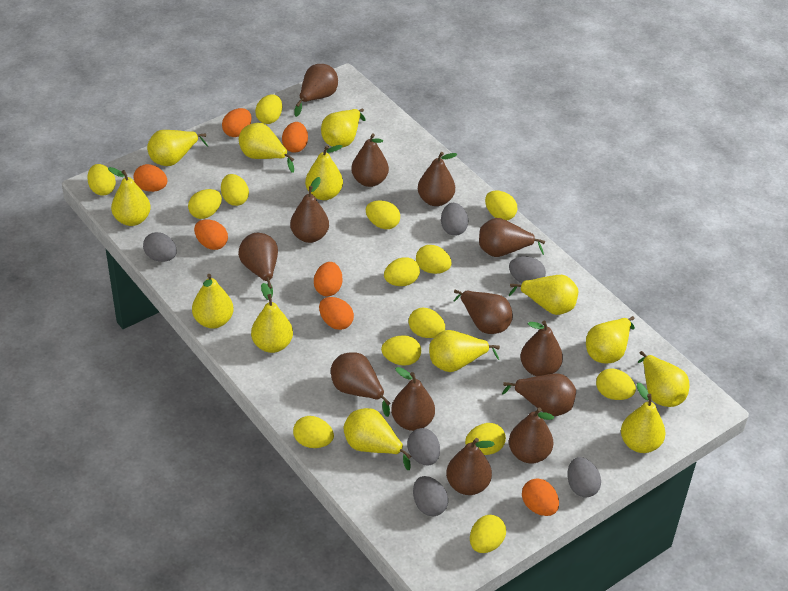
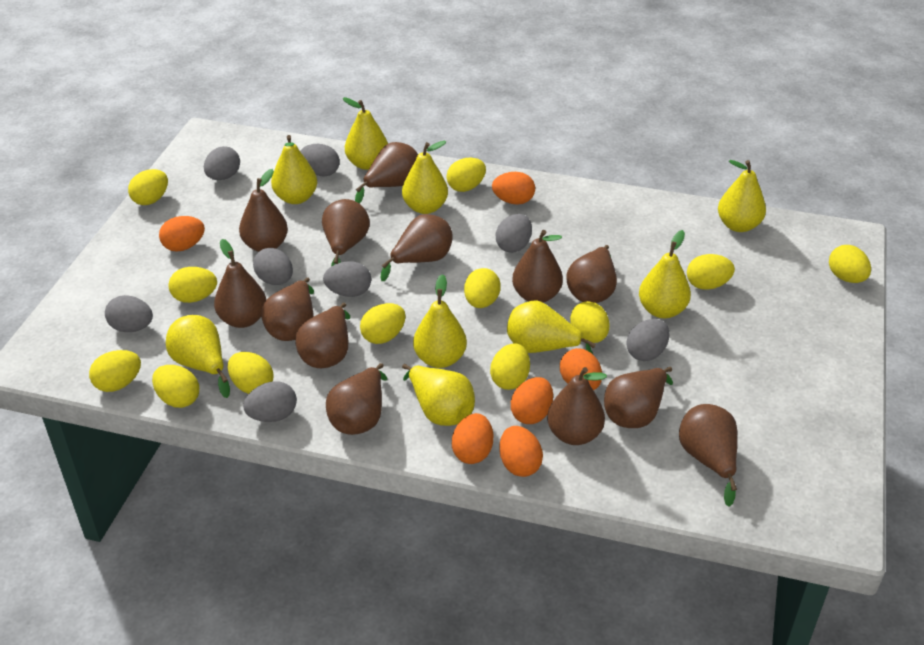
grey egg: [143,232,177,262] [407,428,440,465] [413,476,448,516] [441,203,468,236] [509,257,546,284] [567,457,601,498] = 6 -> [105,295,153,332] [204,146,240,180] [243,382,297,422] [253,248,293,285] [300,144,339,177] [323,261,371,297] [496,214,532,253] [626,319,670,361] = 8
orange egg: [134,164,167,192] [194,219,228,250] [222,108,252,137] [282,122,308,153] [314,262,342,296] [319,297,354,330] [522,478,559,516] = 7 -> [159,216,205,252] [452,413,493,464] [492,172,535,205] [499,426,543,477] [511,377,553,424] [560,348,602,390] = 6
yellow egg: [87,164,116,195] [188,189,222,219] [221,174,249,206] [255,94,282,124] [293,416,334,448] [366,200,400,229] [381,335,421,366] [384,257,420,286] [409,308,445,338] [416,245,452,274] [465,423,506,455] [470,515,506,553] [485,190,517,221] [596,368,636,400] = 14 -> [89,350,141,392] [128,169,168,205] [152,365,199,408] [168,267,217,303] [228,352,273,394] [360,303,406,344] [446,158,486,192] [464,268,501,308] [490,343,530,390] [570,301,610,343] [687,254,735,290] [829,245,871,283] = 12
yellow pear: [108,167,151,226] [147,130,208,166] [192,274,234,329] [239,123,294,173] [251,283,293,353] [305,145,343,200] [321,108,365,148] [344,408,412,470] [429,330,500,372] [509,275,578,315] [586,316,635,363] [621,383,666,453] [638,351,689,407] = 13 -> [166,315,230,398] [271,135,317,204] [343,97,388,170] [402,141,448,214] [402,364,475,426] [413,274,467,368] [507,300,596,354] [639,230,691,318] [718,160,766,232] = 9

